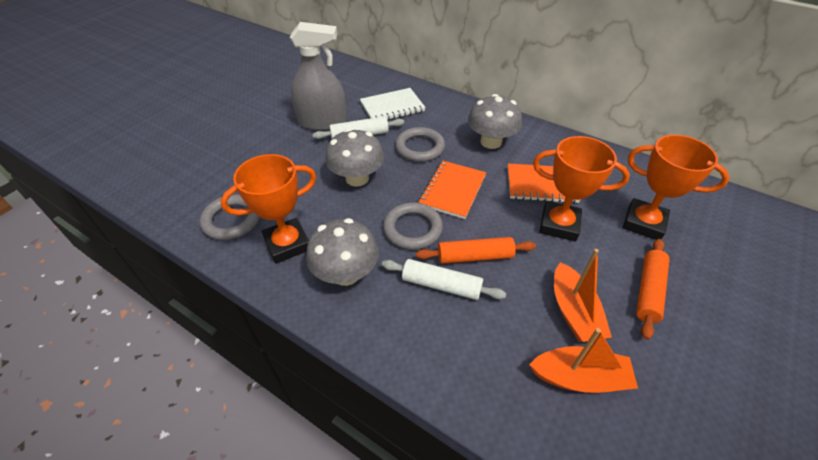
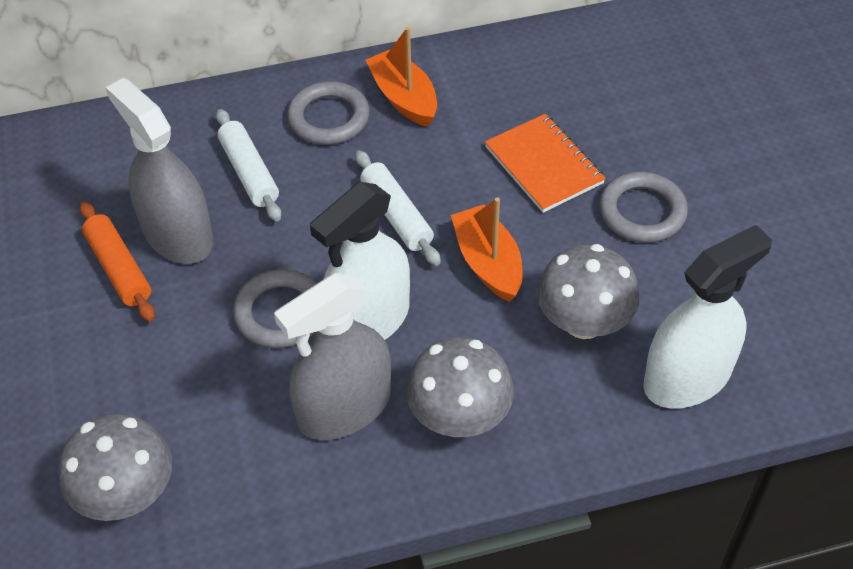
grey spray bottle: [290,22,347,131] = 1 -> [106,78,213,264] [274,273,391,440] = 2
orange notebook: [418,161,486,219] [508,163,581,203] = 2 -> [485,114,606,213] = 1
orange rolling pin: [416,237,536,264] [636,239,670,340] = 2 -> [80,201,155,322] = 1
orange trophy: [220,154,316,264] [533,136,630,242] [623,135,730,240] = 3 -> none = 0
white notebook: [360,88,426,120] = 1 -> none = 0
white spray bottle: none = 0 -> [310,182,410,340] [643,225,772,409] = 2

